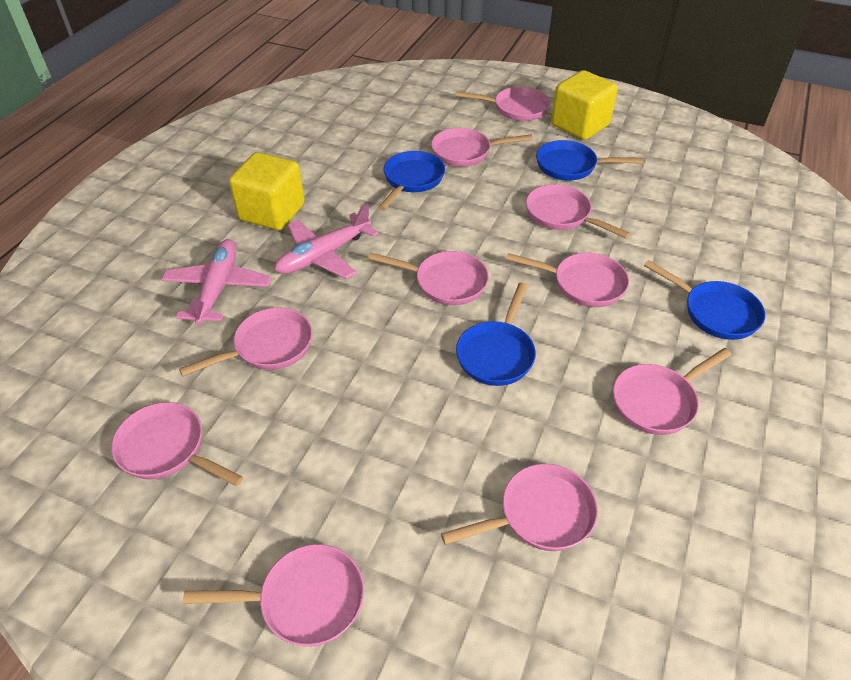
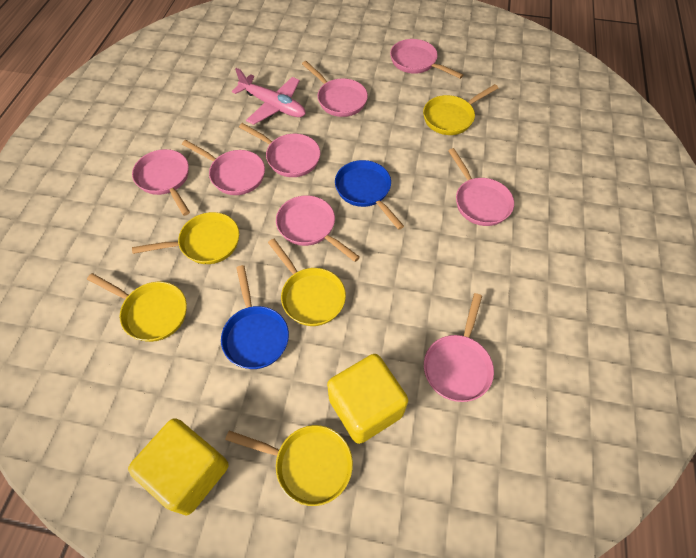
blue pan: [378,151,445,210] [456,282,536,386] [536,140,643,181] [644,260,765,340] = 4 -> [221,265,289,369] [335,160,404,230] = 2
pink pan: [111,402,243,486] [179,307,312,376] [183,544,364,646] [368,251,489,305] [431,128,533,167] [441,464,598,551] [456,87,550,121] [506,253,629,307] [526,184,630,238] [613,348,732,435] = 10 -> [132,149,190,216] [182,140,265,195] [239,123,320,177] [276,195,360,262] [302,61,368,117] [390,39,463,79] [424,293,494,402] [448,148,514,226] = 8
pink plane: [161,239,271,325] [274,203,378,279] = 2 -> [232,68,306,125] = 1
yellow pan: none = 0 -> [87,273,187,342] [132,212,239,264] [225,425,353,506] [268,239,346,326] [423,84,498,135] = 5

